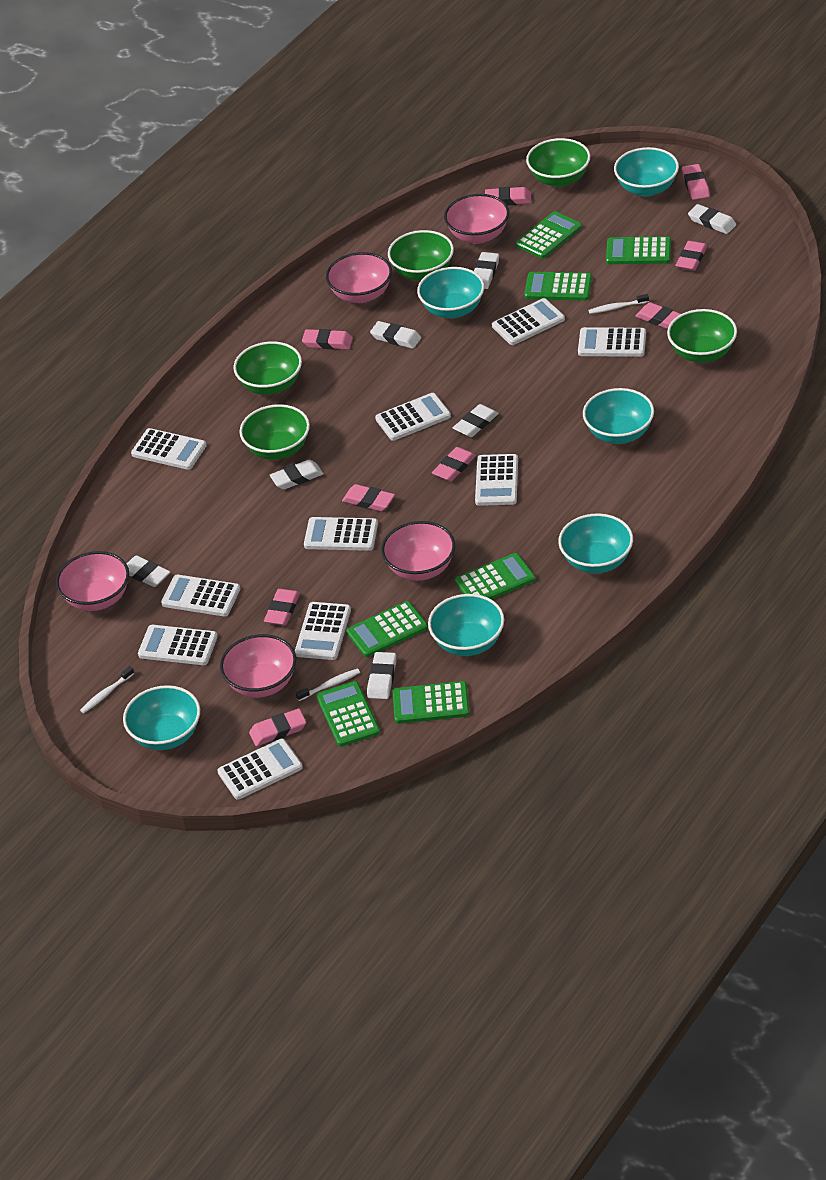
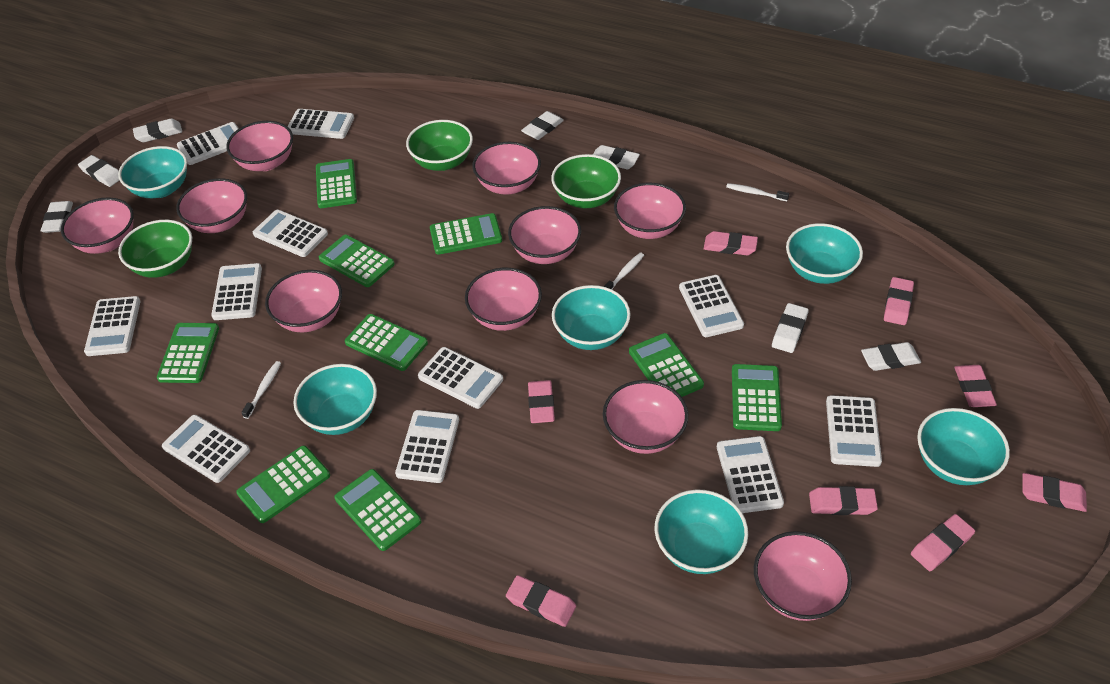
green bowl: [233,341,302,395] [239,404,310,460] [388,230,454,281] [526,138,591,187] [667,309,737,363] = 5 -> [118,220,192,278] [406,120,473,171] [551,154,621,208] = 3
green calculator: [317,681,380,747] [346,601,428,657] [393,681,469,724] [455,553,535,600] [516,211,582,259] [524,272,592,301] [606,236,671,264] = 7 -> [157,323,219,383] [236,446,330,523] [316,159,357,208] [319,235,395,287] [334,469,421,551] [345,314,428,371] [430,213,502,255] [629,333,704,397] [732,364,782,431] = 9
pink bowl: [56,551,129,611] [220,634,296,697] [326,252,392,303] [381,521,455,581] [444,194,509,244] = 5 -> [61,197,134,254] [176,178,247,233] [226,121,293,171] [265,270,342,332] [465,268,542,331] [472,142,541,195] [508,206,581,264] [603,380,688,454] [614,183,686,239] [754,531,852,621] = 10
pink eraser: [249,709,306,746] [264,589,300,625] [302,329,353,349] [342,484,395,511] [432,447,476,481] [485,187,531,205] [635,302,681,329] [675,241,707,271] [682,164,710,200] = 9 -> [506,575,576,627] [528,380,555,423] [704,231,758,255] [809,486,878,515] [884,277,914,325] [911,514,975,571] [954,365,997,407] [1022,473,1087,512] = 8
white calculator: [131,428,207,470] [138,625,218,665] [161,575,240,616] [217,739,303,800] [295,602,351,660] [304,517,378,551] [375,393,451,441] [475,454,518,506] [492,298,565,345] [578,327,646,357] = 10 -> [84,296,141,356] [162,415,250,483] [177,122,239,165] [211,263,262,320] [253,210,328,257] [288,109,354,139] [395,410,459,483] [418,347,503,409] [679,275,744,337] [717,436,784,513] [826,395,882,467] = 11

